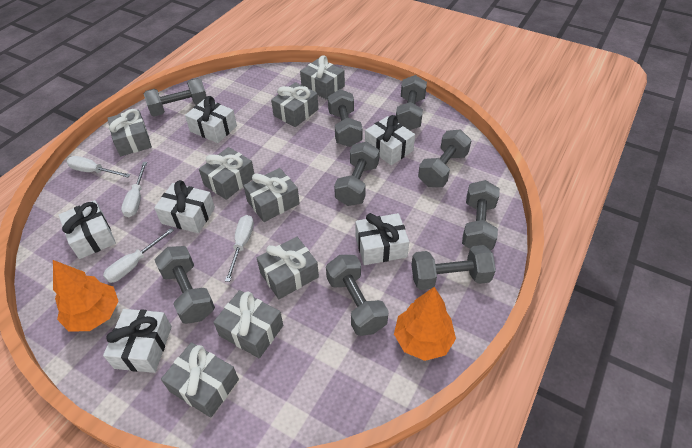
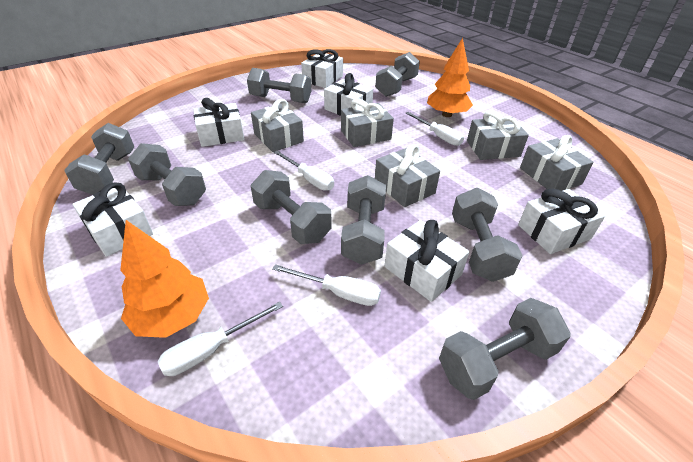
grey dumbbell: [144,78,207,117] [155,246,215,324] [326,255,389,336] [328,89,363,147] [334,142,379,206] [396,75,427,130] [411,245,496,290] [418,130,472,187] [462,180,500,250] = 9 -> [64,123,134,195] [128,143,206,206] [247,68,311,103] [251,170,332,244] [341,175,386,265] [375,52,420,97] [439,298,571,400] [452,188,523,282] = 8
grey gift: [107,109,152,156] [161,342,239,418] [199,147,254,200] [213,290,283,358] [243,168,300,222] [257,237,319,299] [271,82,318,127] [300,55,345,100] = 8 -> [251,99,304,152] [341,98,394,147] [375,144,440,207] [467,110,529,160] [520,135,594,191] = 5

